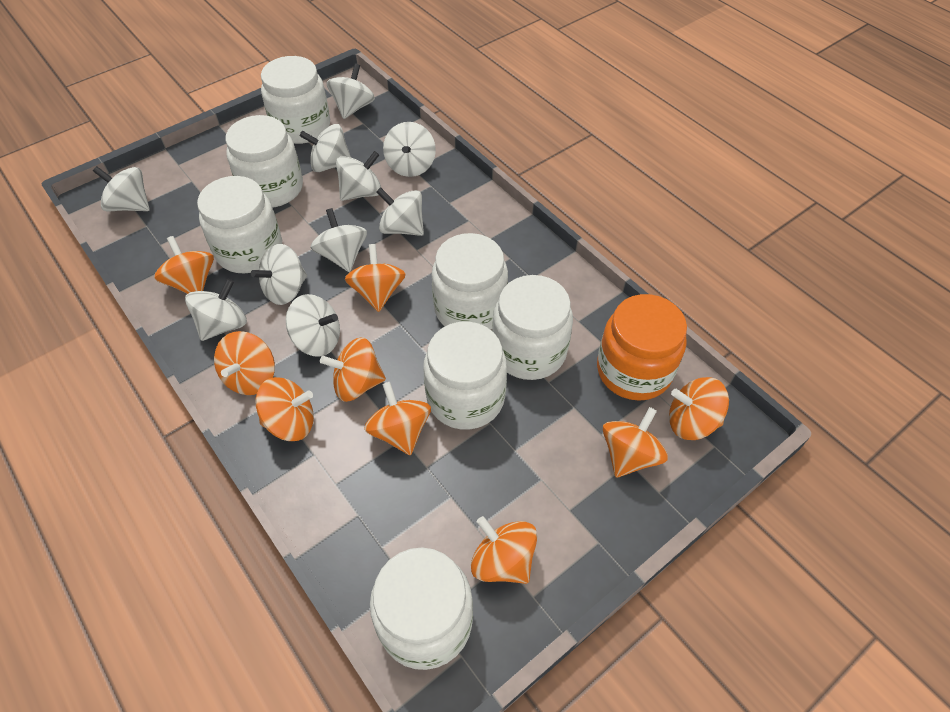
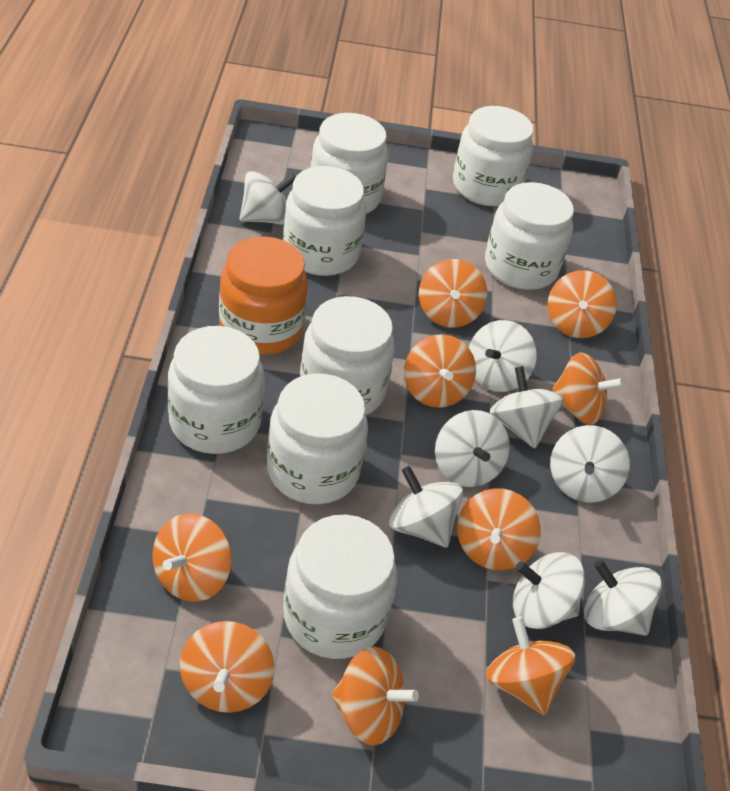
white jar: [197,176,282,273] [226,115,303,208] [261,56,330,144] [370,547,473,670] [423,322,507,430] [432,233,508,330] [492,275,573,380] = 7 -> [168,326,265,454] [267,373,368,504] [283,166,366,276] [283,515,397,659] [300,296,395,415] [311,113,388,214] [453,106,533,206] [485,182,574,290] = 8
white spinning top: [93,166,150,211] [185,279,247,341] [251,244,307,305] [286,294,340,357] [300,124,351,172] [310,208,367,272] [326,63,375,119] [336,151,381,201] [376,187,424,236] [383,122,436,177] = 10 -> [239,171,296,225] [389,466,463,547] [435,410,510,487] [469,320,537,392] [490,366,564,448] [513,552,585,629] [550,425,630,503] [584,560,662,636] = 8

